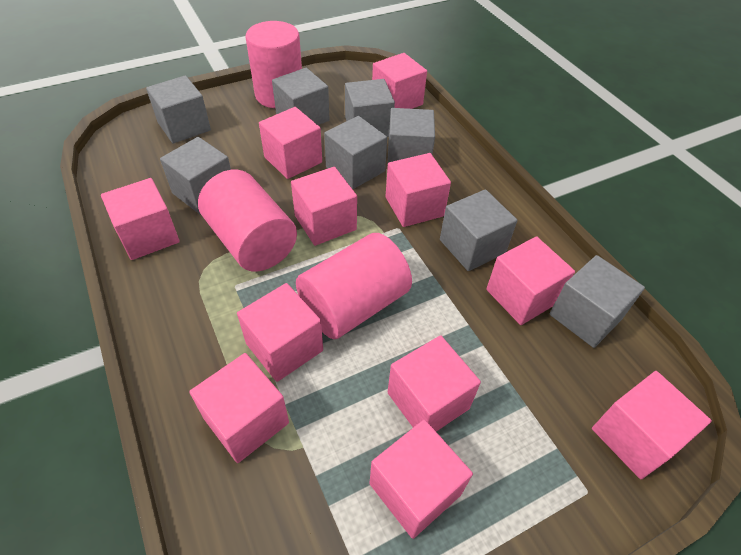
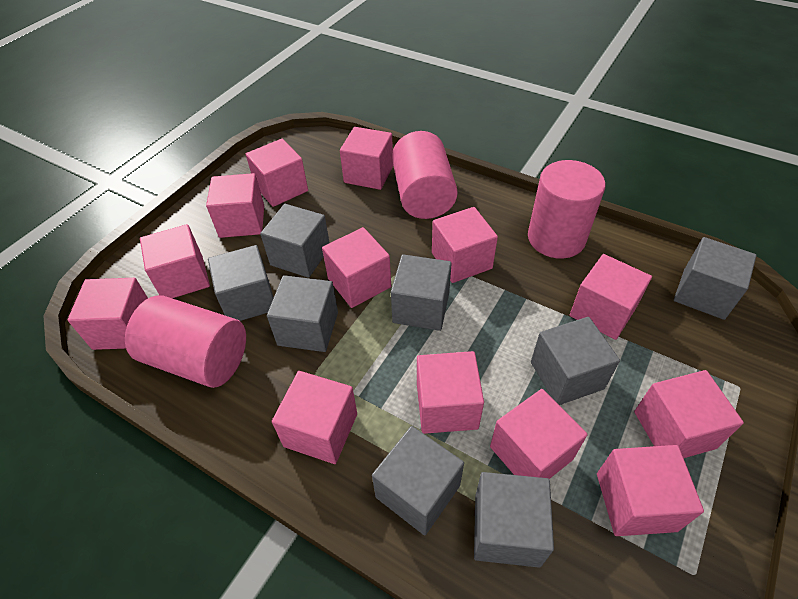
pink cube: [101,178,180,260] [189,353,289,463] [237,283,323,382] [259,107,322,179] [291,167,357,246] [369,420,473,539] [372,53,427,109] [385,153,451,227] [388,335,481,431] [486,236,575,325] [592,371,712,479] = 11 -> [67,278,148,350] [140,224,210,298] [206,173,264,238] [246,139,308,207] [272,371,357,464] [322,227,391,308] [340,127,393,190] [417,351,484,434] [432,207,498,283] [490,389,588,479] [570,254,652,340] [597,445,704,536] [634,370,744,458] = 13

